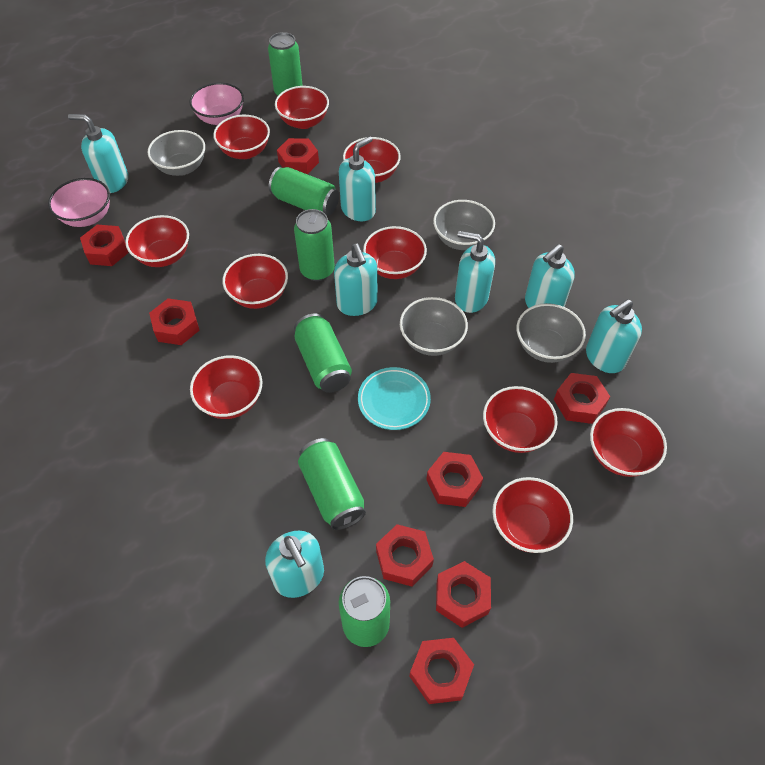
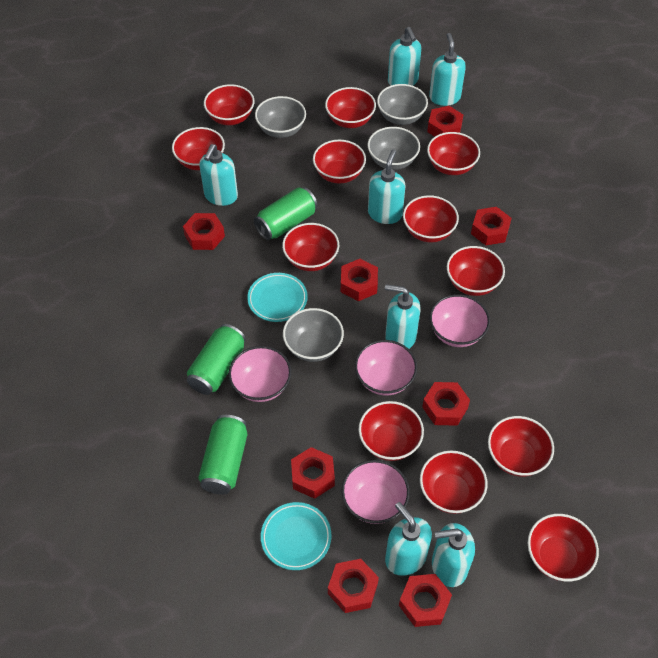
green can: [268,32,303,95] [269,167,339,215] [294,209,335,281] [294,313,352,393] [298,438,366,530] [339,576,390,647] = 6 -> [187,324,246,395] [198,415,248,495] [254,187,317,240] = 3
pink bowl: [48,178,110,227] [189,82,244,125] = 2 -> [229,346,291,402] [341,460,410,524] [355,340,417,395] [429,294,490,347] = 4
red bowl: [125,215,189,267] [190,355,263,419] [213,115,270,159] [222,254,288,309] [275,86,329,129] [343,137,401,183] [363,226,427,279] [483,386,558,453] [492,477,573,553] [590,408,667,477] = 10 -> [172,127,225,170] [204,84,255,125] [282,223,339,271] [313,140,366,184] [325,87,376,128] [359,401,424,461] [403,195,459,242] [420,450,487,514] [427,132,480,175] [447,246,505,296] [488,416,554,477] [528,514,599,581] = 12
turquoise plate: [358,367,431,430] = 1 -> [247,273,308,322] [261,502,331,570] = 2

